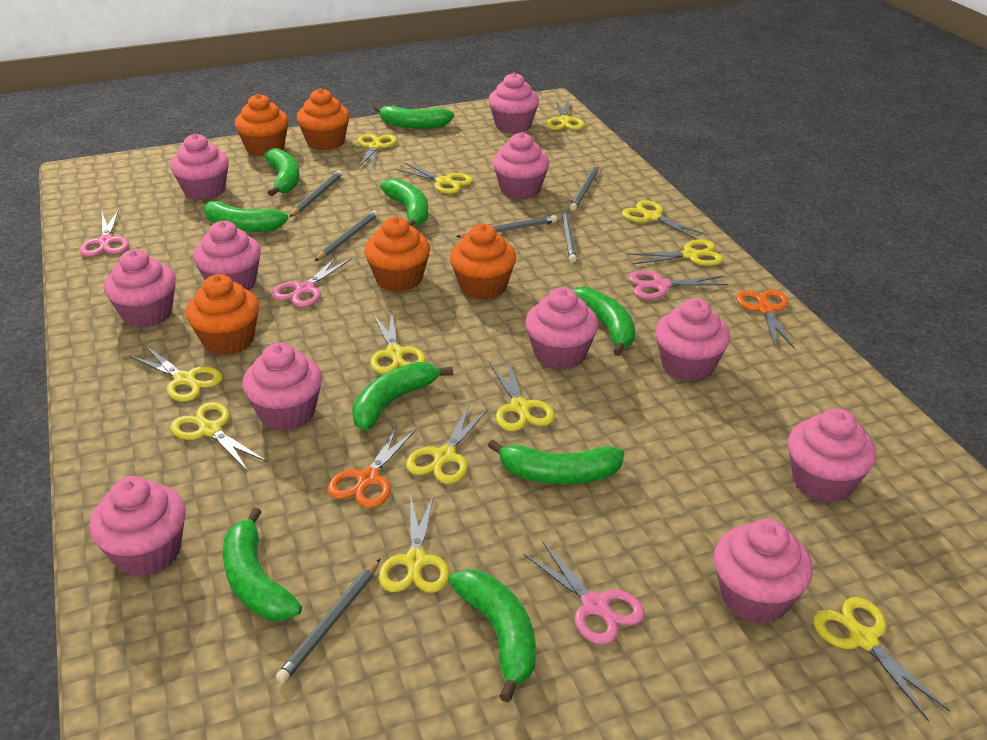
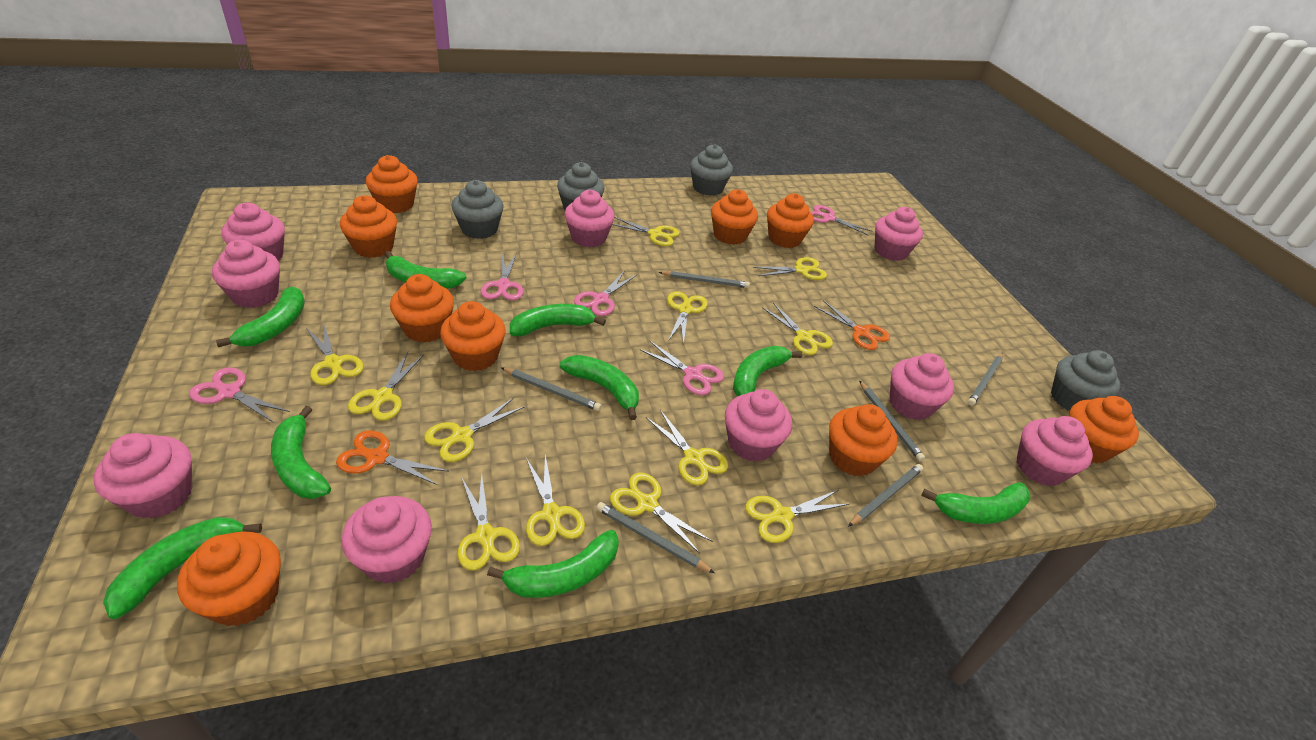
grey cupcake: none = 0 -> [451,180,503,239] [557,162,605,210] [690,144,733,196] [1051,350,1121,411] = 4
orange cupcake: [186,274,259,355] [235,94,289,156] [297,88,349,150] [364,217,430,292] [450,224,516,300] = 5 -> [177,531,281,626] [340,196,397,258] [366,155,418,213] [390,274,454,342] [440,301,506,371] [711,189,758,245] [767,193,814,248] [829,404,898,476] [1069,396,1139,463] = 9
pink cupcake: [89,476,186,577] [104,249,176,328] [170,134,229,200] [193,221,261,291] [242,343,322,431] [488,73,539,133] [493,132,550,199] [525,287,599,370] [655,298,730,381] [714,519,813,623] [788,408,876,503] = 11 -> [94,433,192,519] [212,240,280,308] [221,203,285,261] [341,496,432,584] [565,190,615,248] [725,389,792,462] [875,207,923,261] [890,353,954,420] [1017,416,1093,486] = 9
pink scissors: [80,210,129,257] [272,256,351,307] [523,541,645,645] [628,270,728,299] = 4 -> [189,367,290,423] [480,254,524,300] [574,272,637,316] [640,341,724,395] [811,205,873,236] = 5

